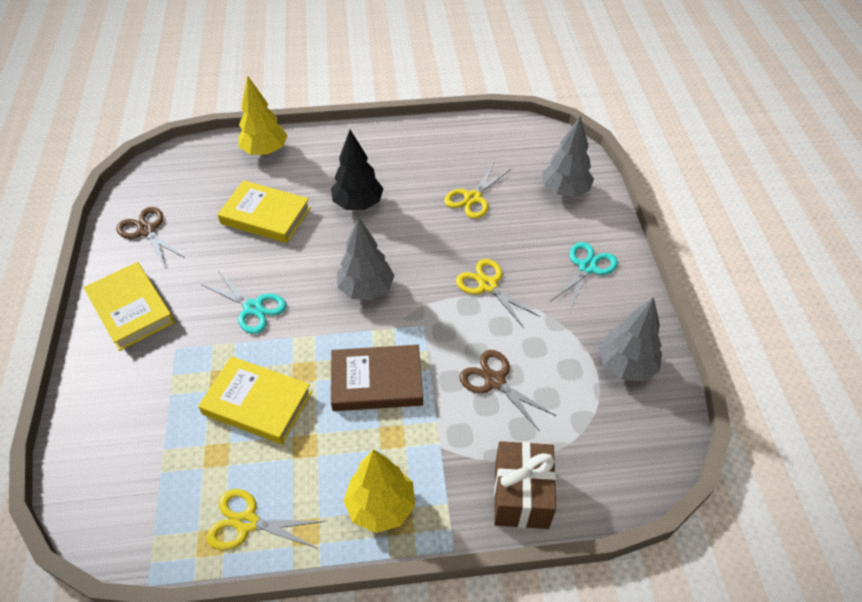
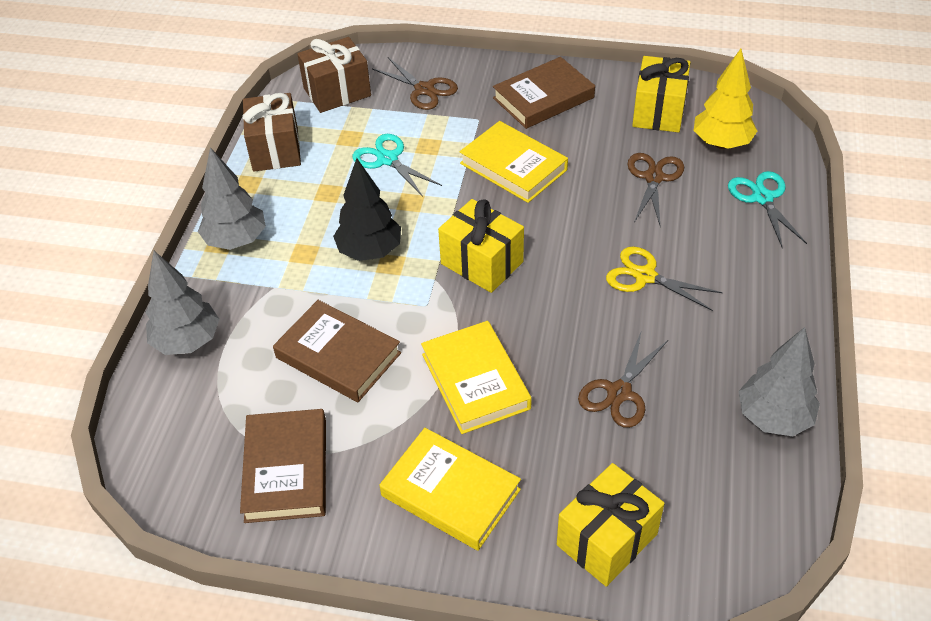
brown book: [331,345,423,411] = 1 -> [240,409,326,523] [273,300,401,402] [493,57,595,129] = 3
brown gift: [494,441,556,529] = 1 -> [243,93,301,172] [297,37,371,113] = 2
brown scissors: [116,207,185,267] [459,350,556,431] = 2 -> [372,57,458,110] [578,330,668,428] [627,153,684,225] = 3
yellow gift: none = 0 -> [438,199,524,293] [557,463,665,587] [632,56,690,132] = 3
yellow scissors: [207,489,326,550] [444,163,511,219] [456,259,540,328] = 3 -> [606,246,723,311] = 1
yellow tree: [238,76,288,156] [344,449,415,533] = 2 -> [694,49,757,149] = 1

